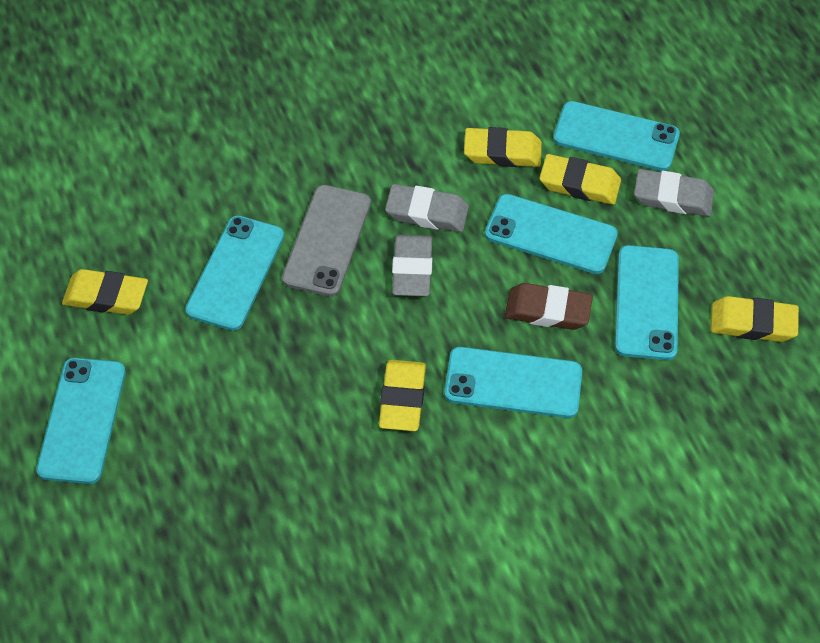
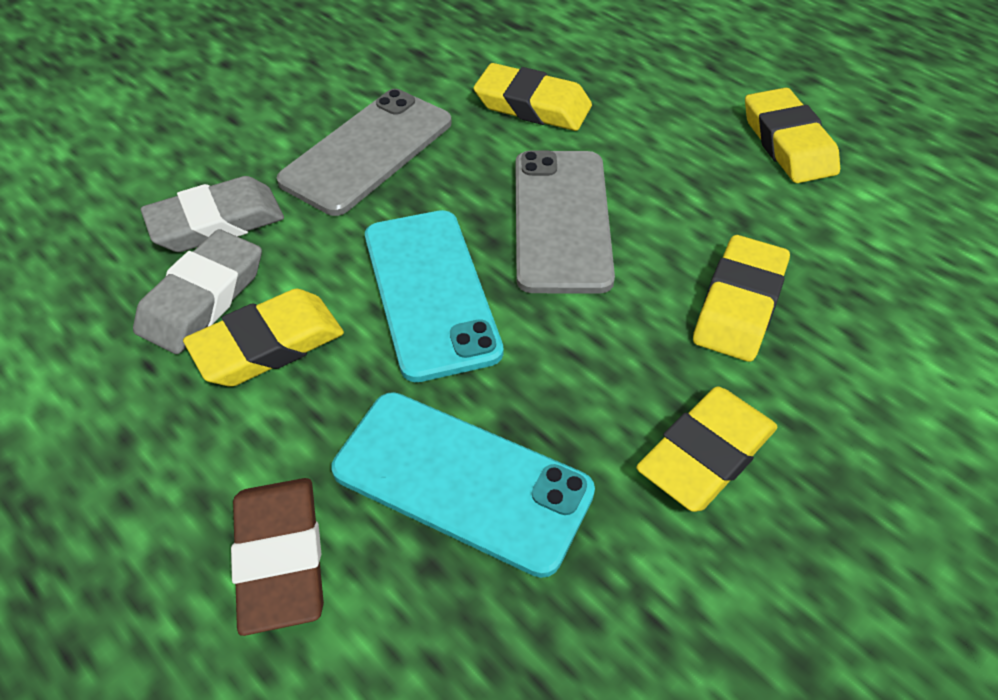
grey eraser: [385,184,469,232] [392,235,433,296] [634,169,714,217] = 3 -> [133,229,262,354] [141,176,284,252] = 2
grey phone: [282,185,371,297] = 1 -> [277,89,452,216] [516,150,615,294] = 2
turquoise phone: [36,358,126,484] [185,216,284,331] [444,347,582,418] [485,194,618,274] [553,101,680,171] [615,245,679,360] = 6 -> [332,392,595,578] [365,210,504,382] = 2

